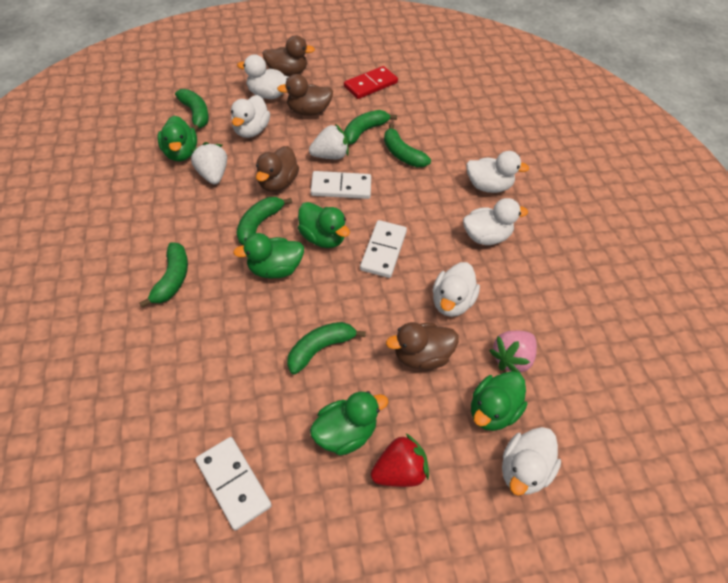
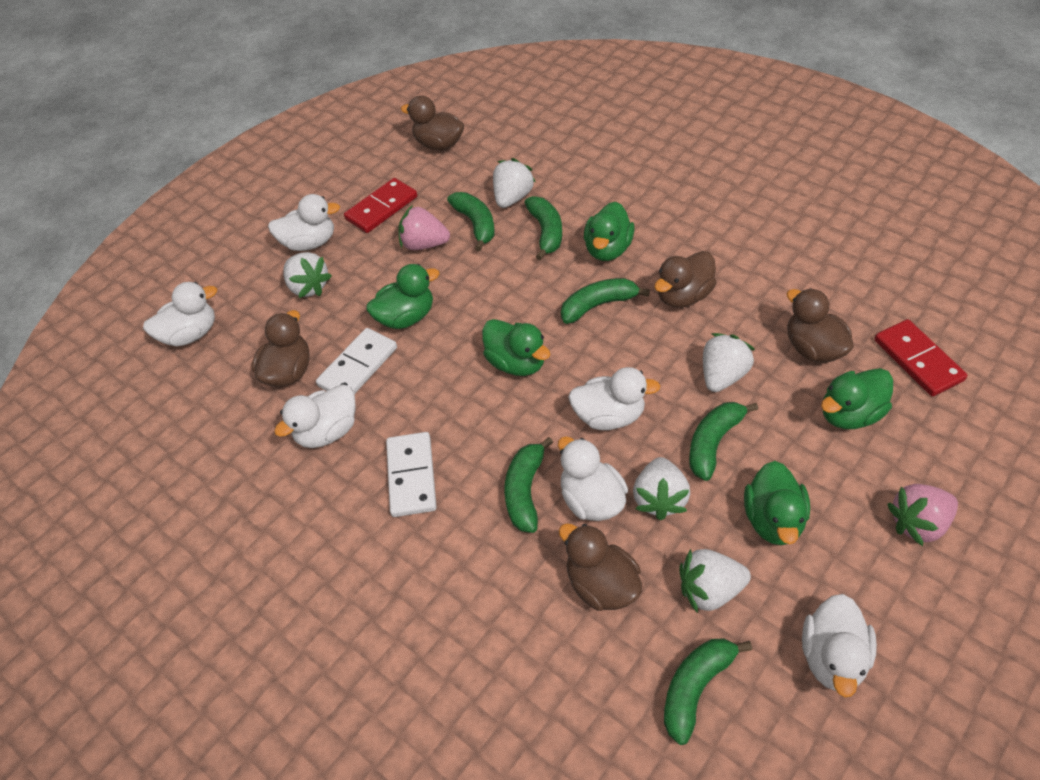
brown duck: [256,146,299,192] [262,36,315,76] [277,74,333,116] [386,322,459,370] = 4 -> [252,310,309,387] [401,95,464,150] [559,523,642,611] [654,251,717,308] [787,288,854,363] = 5
pink strawberry: [489,331,537,373] = 1 -> [399,205,450,250] [887,484,958,546] = 2
red domino: [344,66,398,99] = 1 -> [344,178,417,233] [874,319,967,397] = 2
red strawberry: [371,434,429,487] = 1 -> none = 0
white domino: [195,437,272,531] [311,171,371,199] [360,220,407,278] = 3 -> [316,328,397,394] [386,432,437,517] = 2
white strawberry: [190,142,227,184] [309,124,349,159] = 2 -> [283,252,332,298] [493,158,535,208] [633,457,690,521] [679,549,751,613] [703,333,755,392] = 5

